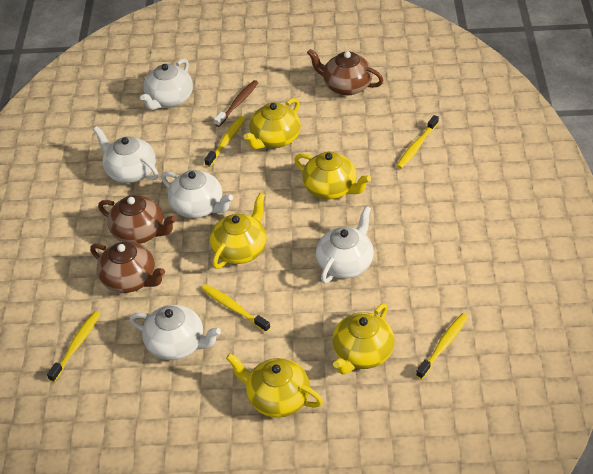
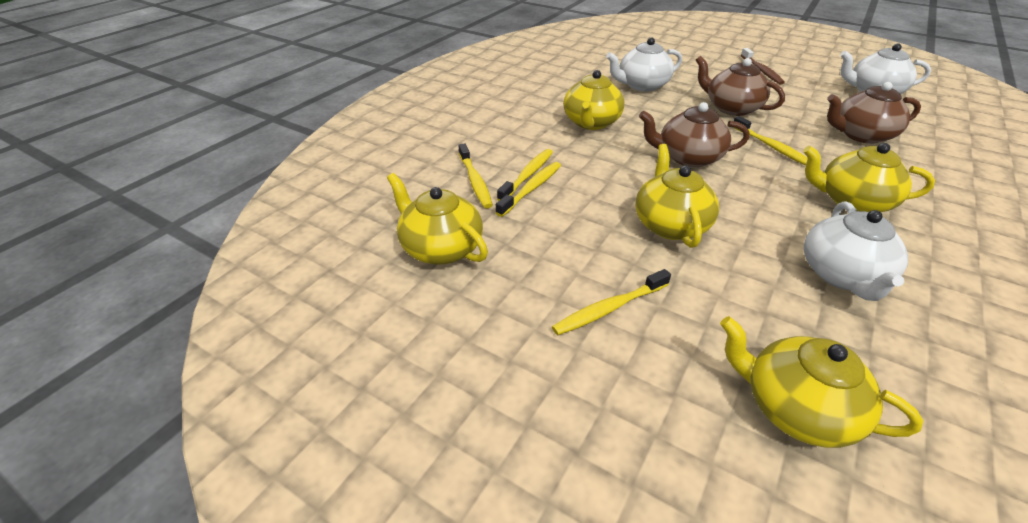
white teapot: [93,126,158,183] [130,305,221,360] [140,58,193,110] [161,170,233,218] [316,206,374,283] = 5 -> [606,37,682,92] [804,201,908,301] [840,43,931,94] = 3

